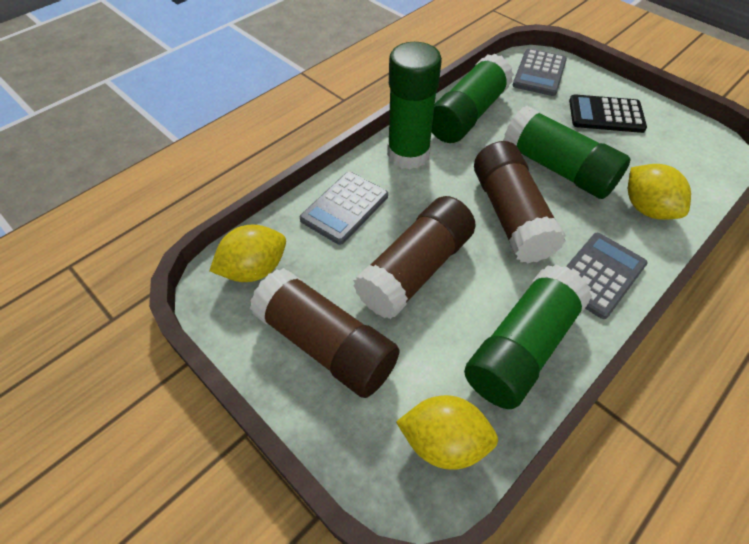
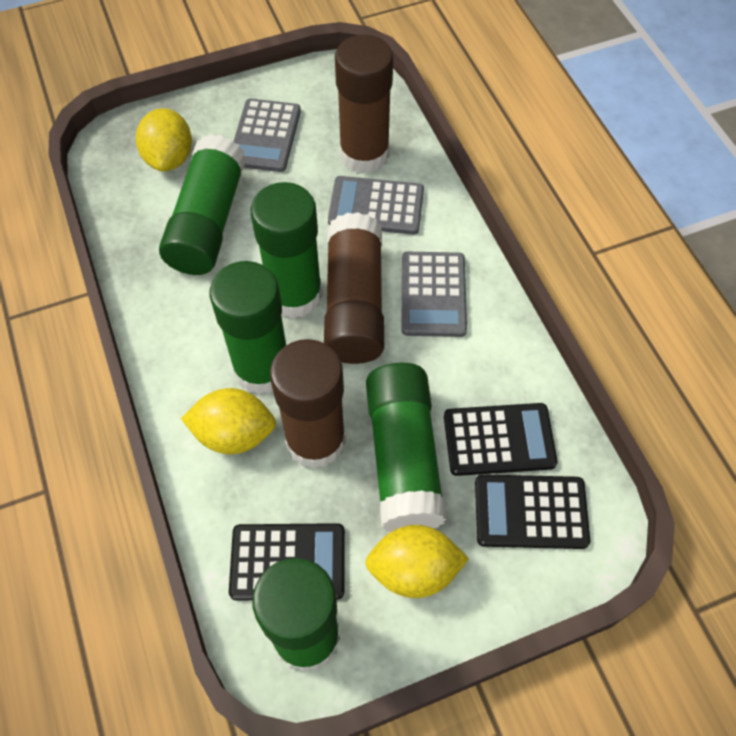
black calculator: [569,94,647,133] = 1 -> [229,523,345,601] [444,403,558,476] [475,474,590,549] = 3
green glue stick: [387,42,442,169] [432,53,514,143] [464,264,592,409] [503,106,631,199] = 4 -> [159,134,247,275] [210,261,286,394] [251,182,323,319] [252,558,340,673] [366,363,447,532] = 5

